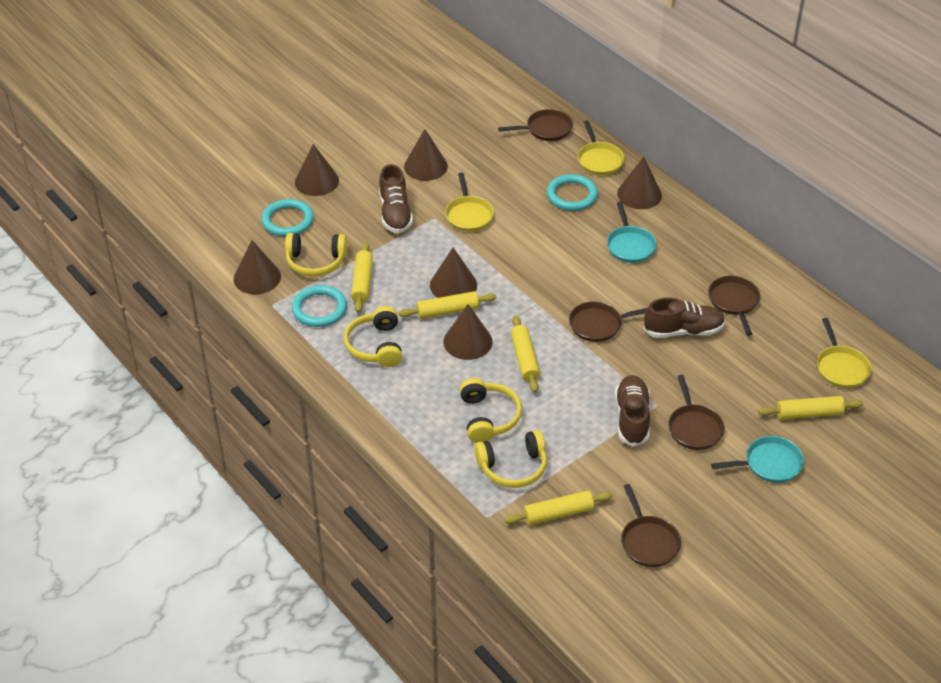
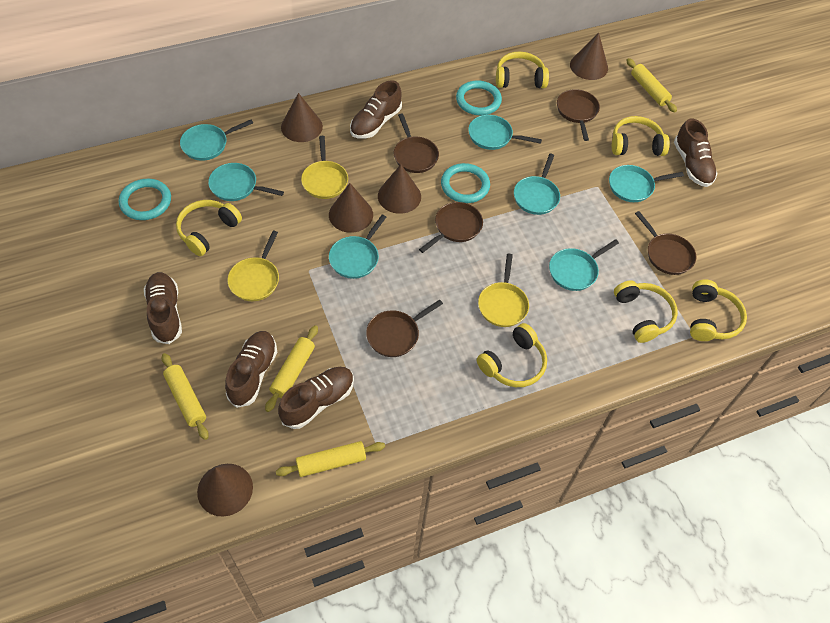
brown cone: [234,240,281,294] [295,144,339,196] [404,129,448,181] [430,248,477,298] [443,304,493,360] [617,157,662,209] = 6 -> [197,464,253,517] [281,93,323,142] [329,183,373,233] [378,164,421,214] [570,33,608,80] = 5
brown shoe: [379,164,413,233] [615,375,650,447] [643,298,725,338] = 3 -> [144,272,182,344] [225,331,277,408] [278,367,354,429] [350,80,402,138] [674,118,717,187] = 5
turquoise pan: [607,202,657,263] [711,436,804,483] = 2 -> [180,120,253,161] [208,163,284,201] [329,215,386,279] [468,115,542,150] [514,154,560,215] [549,239,619,291] [609,165,684,202] = 7
yellow headphones: [285,233,347,276] [344,306,402,367] [459,378,522,443] [474,430,547,488] = 4 -> [176,200,242,256] [477,323,547,387] [496,51,549,88] [612,116,670,156] [614,280,678,343] [690,279,747,341] = 6
yellow rolling pin: [351,242,373,313] [399,291,496,319] [504,490,613,525] [511,316,540,392] [758,396,863,420] = 5 -> [162,353,209,440] [265,325,318,412] [276,441,385,477] [626,58,677,113] = 4

